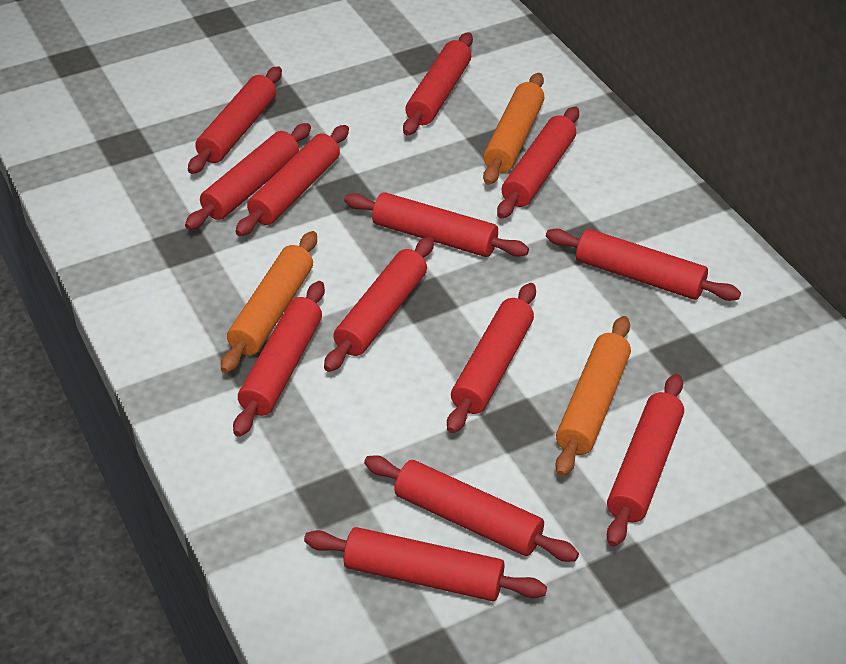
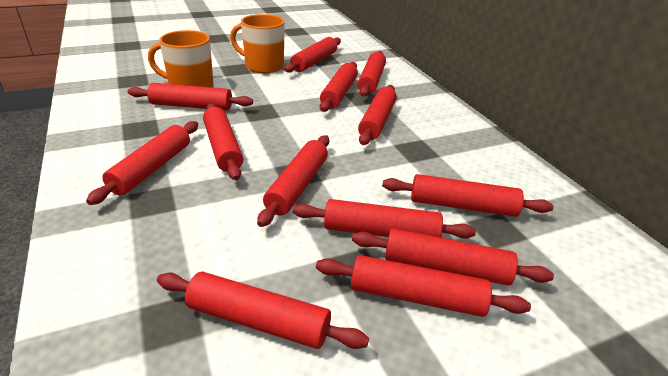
orange mug: none = 0 -> [148,30,214,88] [230,14,285,73] = 2
orange rolling pin: [221,231,317,373] [483,73,544,185] [555,316,631,477] = 3 -> none = 0

